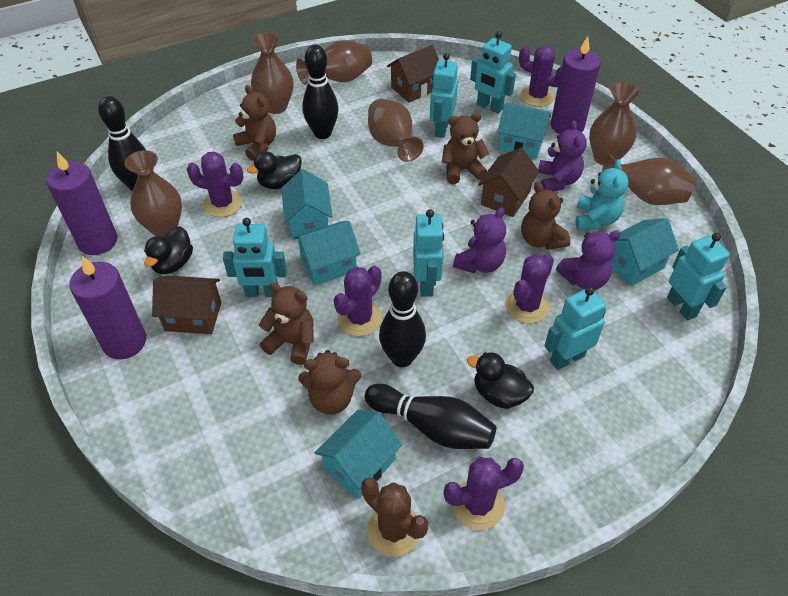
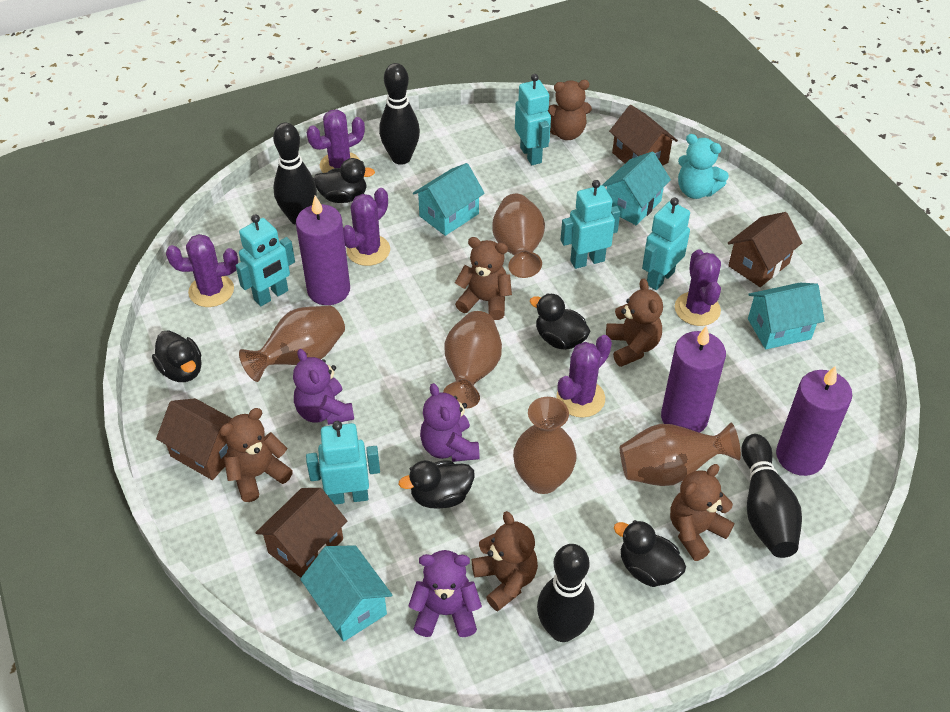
black duck: [144,226,193,274] [247,151,302,189] [467,352,534,409] = 3 -> [152,330,202,382] [313,158,375,203] [399,460,475,509] [530,293,591,350] [614,520,686,587] = 5
brown cactus: [361,478,428,557] = 1 -> none = 0
brown house: [152,275,221,334] [387,45,439,103] [478,147,540,217] = 3 -> [156,398,232,480] [256,488,347,578] [609,105,678,166] [728,212,802,287] = 4
brown teddy bear: [233,85,276,161] [259,283,314,365] [298,350,361,415] [442,112,489,184] [521,182,570,250] = 5 -> [220,408,293,502] [455,237,512,320] [472,511,538,611] [548,80,592,140] [606,279,663,367] [670,464,734,561] = 6
brown vase: [125,150,182,237] [251,32,294,114] [296,40,372,85] [368,99,424,162] [589,82,641,165] [601,153,695,205] = 6 -> [239,306,345,382] [443,311,502,409] [492,194,545,278] [513,397,577,494] [620,423,741,486] = 5
turquoise house: [281,169,332,240] [294,221,360,286] [314,410,403,499] [497,102,551,159] [611,218,679,286] = 5 -> [300,545,392,641] [413,163,485,236] [603,151,671,225] [748,283,825,349] = 4
turquoise robot: [223,218,287,297] [413,209,444,297] [430,53,458,138] [470,31,516,114] [544,286,606,370] [667,233,730,320] = 6 -> [236,214,295,306] [306,421,380,505] [515,74,551,165] [561,180,620,269] [642,198,690,290] = 5

